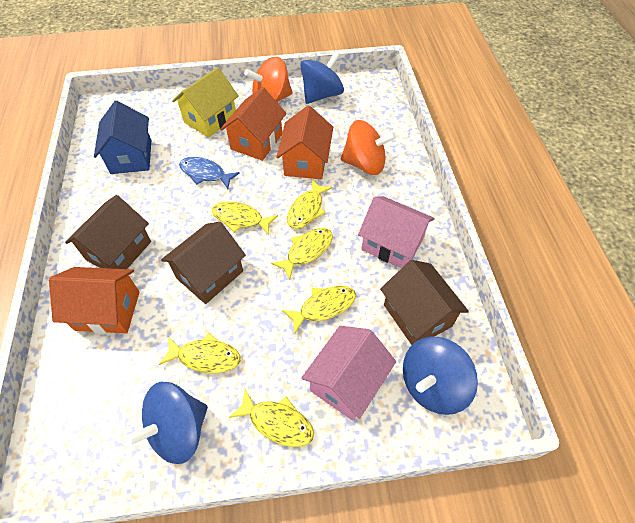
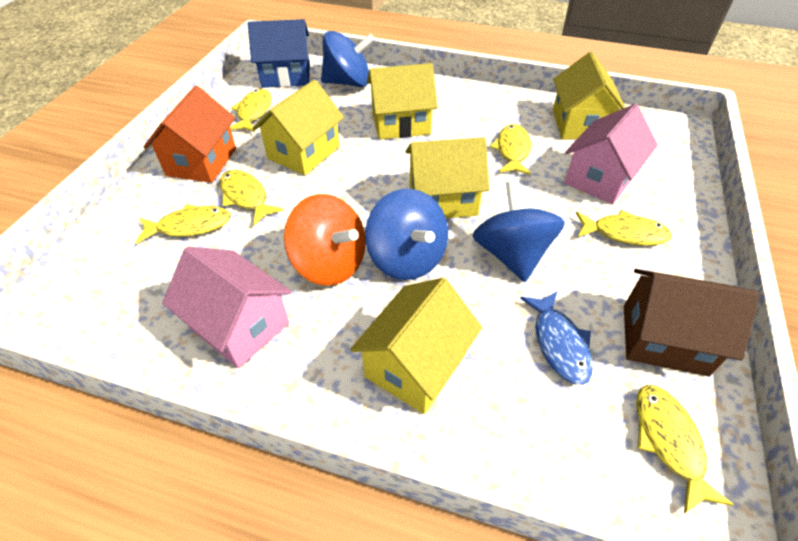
brown house: [65,195,151,269] [161,222,246,304] [380,260,469,345] = 3 -> [624,269,759,376] = 1
orange house: [49,267,140,334] [220,87,287,161] [276,106,333,179] = 3 -> [144,86,236,183] = 1
orange spinning top: [244,57,292,102] [341,120,396,175] = 2 -> [284,194,366,286] = 1
yellow house: [172,67,239,138] = 1 -> [252,80,344,175] [350,278,482,414] [367,63,438,140] [405,137,489,218] [553,52,626,140] = 5

